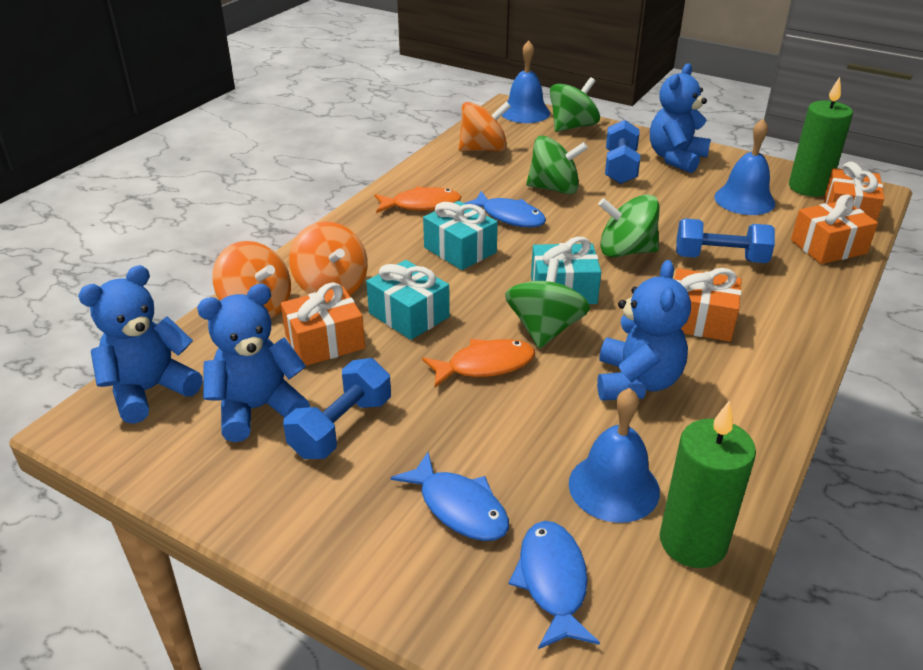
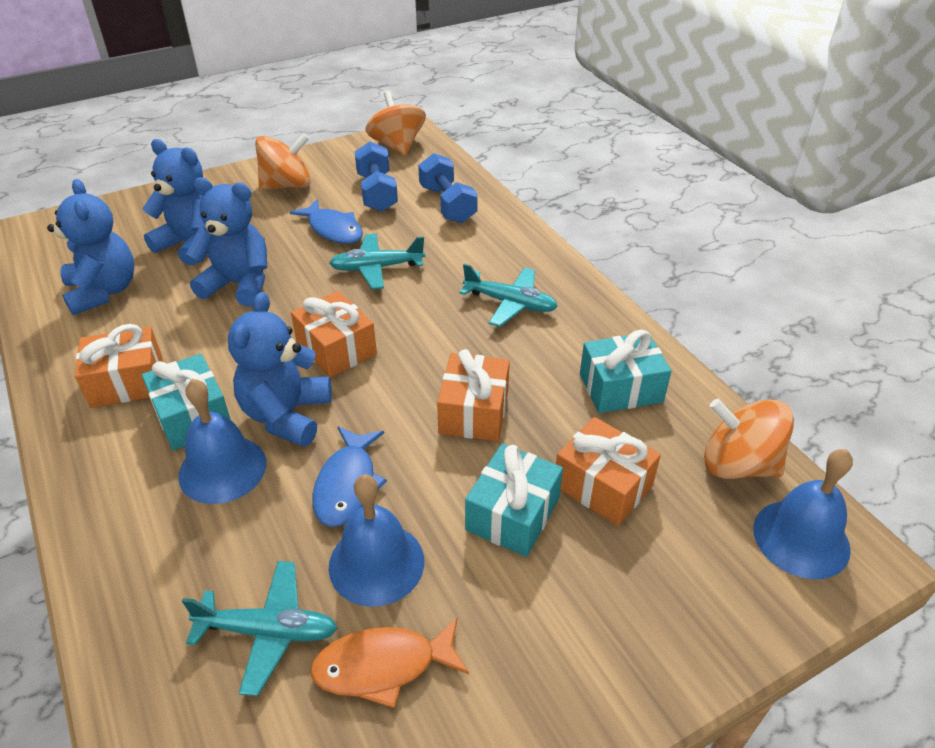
blue dumbbell: [283,358,391,459] [605,120,640,184] [676,219,775,263] = 3 -> [355,142,398,212] [418,153,478,223] = 2
blue fish: [391,452,509,541] [464,191,546,228] [509,521,600,649] = 3 -> [290,199,363,244] [312,426,387,527] = 2
green candle: [660,401,756,568] [789,77,853,197] = 2 -> none = 0
green spinning top: [505,258,590,349] [526,136,588,195] [550,77,600,132] [598,194,659,257] = 4 -> none = 0
orange fish: [374,186,461,213] [422,339,535,387] = 2 -> [310,618,469,708] = 1
turquoise plane: none = 0 -> [182,561,338,696] [329,234,425,289] [459,263,558,327] = 3

